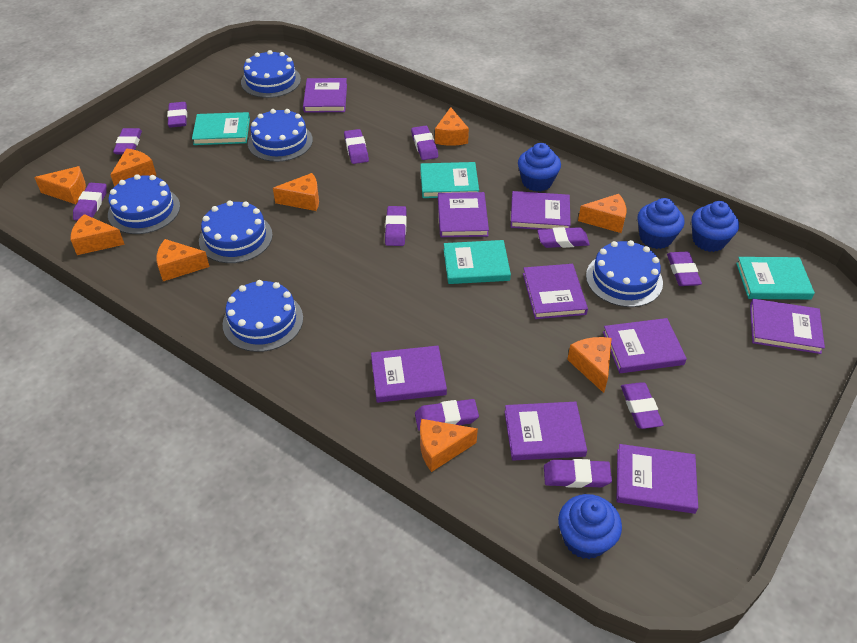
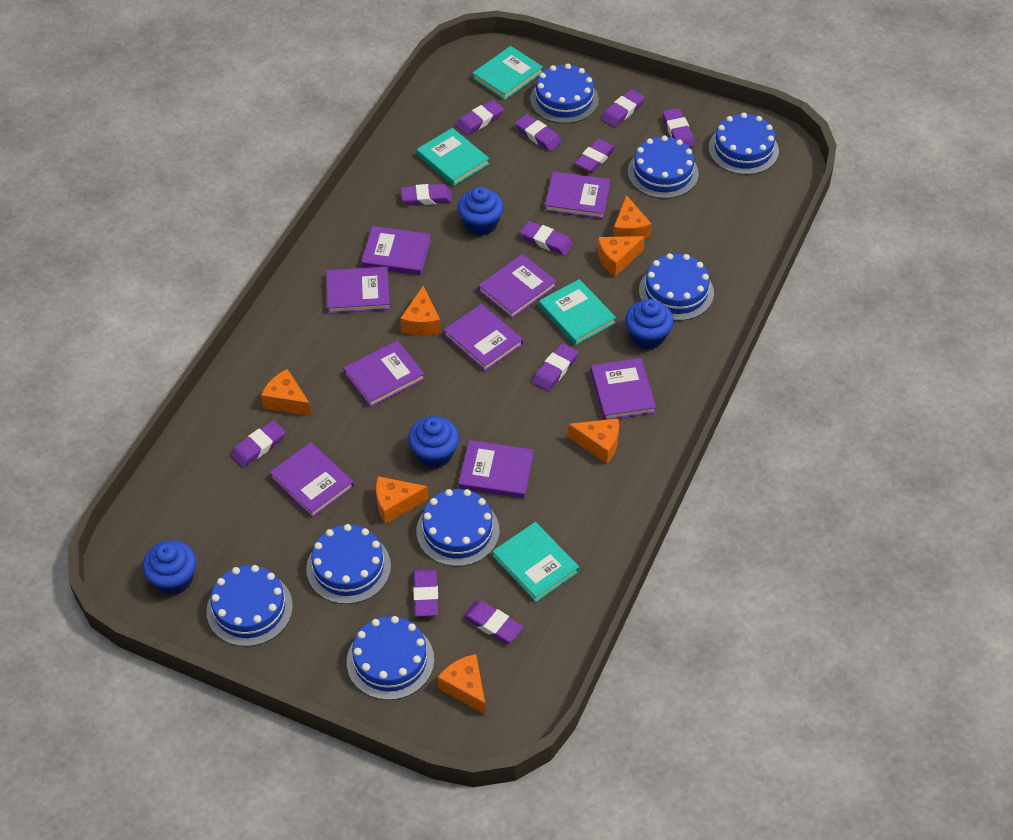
blue cake: [108,174,180,234] [199,201,273,263] [222,280,303,352] [241,50,301,98] [248,109,313,162] [586,240,663,307] = 6 -> [207,565,293,647] [306,524,391,604] [347,616,434,700] [416,489,499,566] [530,64,599,124] [628,136,699,199] [639,253,714,321] [709,113,779,175] = 8
orange cheese: [34,166,86,204] [71,214,125,255] [111,148,156,187] [156,239,209,281] [273,173,319,211] [420,419,478,472] [435,107,469,146] [567,337,612,393] [578,194,626,233] = 9 -> [261,369,311,416] [376,476,429,524] [400,286,441,336] [438,654,486,715] [568,418,619,464] [597,236,645,277] [613,195,652,240] = 7

